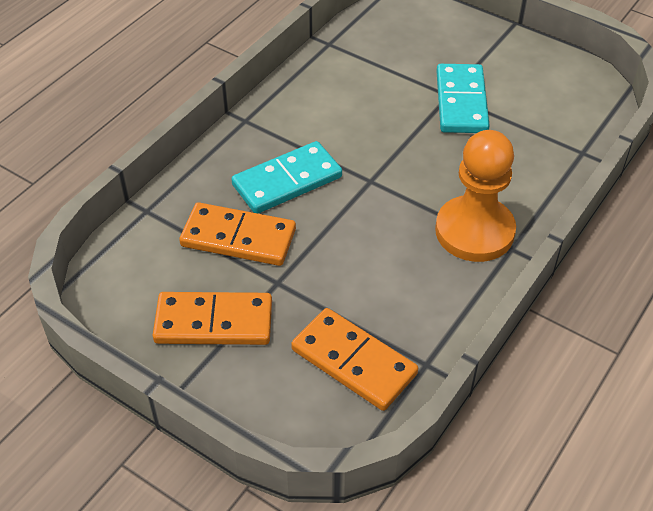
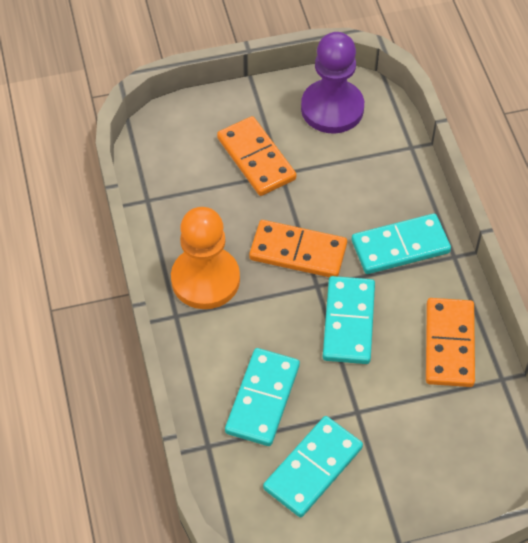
purple pawn: none = 0 -> [301,32,364,134] = 1
turquoise domino: [231,141,342,213] [436,64,490,133] = 2 -> [225,348,300,446] [263,416,363,517] [323,276,375,364] [352,214,451,274] = 4

